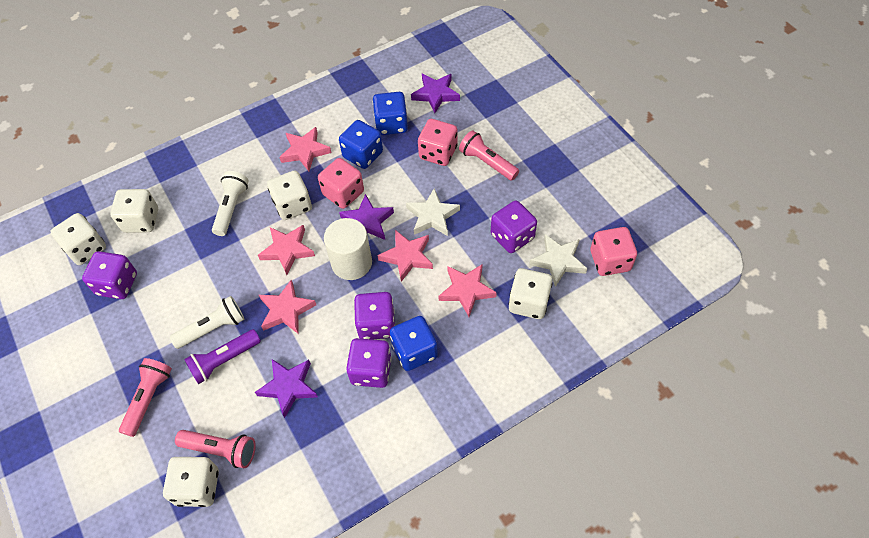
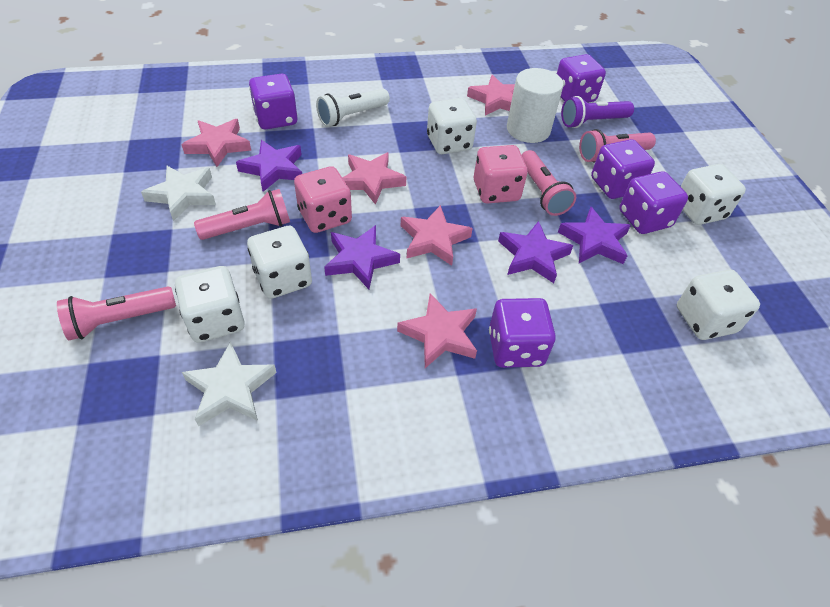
blue dice: [339,120,383,169] [373,92,408,135] [390,316,438,371] = 3 -> none = 0
pink dice: [318,158,364,209] [418,119,458,166] [590,227,637,276] = 3 -> [294,166,352,233] [474,145,528,203] = 2
pink flashlight: [119,358,172,437] [175,430,256,468] [459,130,519,181] = 3 -> [57,286,176,340] [194,189,290,240] [522,150,576,216] [579,129,656,163] = 4
purple dice: [82,251,137,299] [346,338,392,388] [354,292,395,340] [491,200,537,253] = 4 -> [249,74,298,129] [489,298,556,368] [557,54,606,103] [591,139,655,199] [619,171,688,234] = 5
purple star: [255,359,318,418] [339,194,394,240] [411,74,460,113] = 3 -> [236,140,302,192] [324,225,400,289] [498,221,573,283] [558,207,631,264] = 4
white flashlight: [170,296,244,349] [212,171,249,236] = 2 -> [316,89,390,127] = 1

